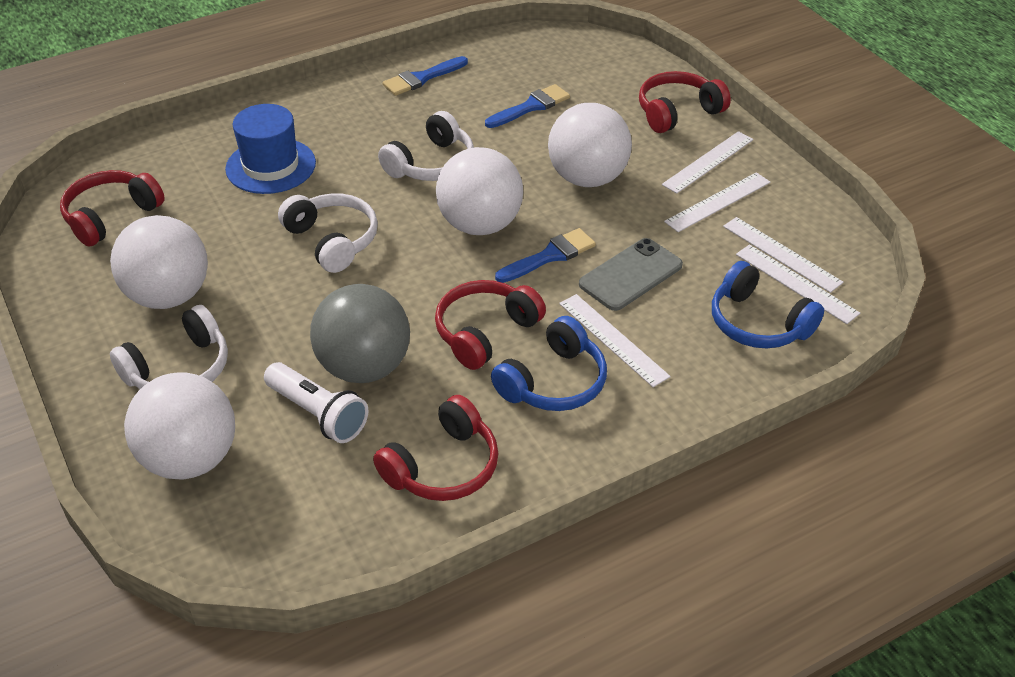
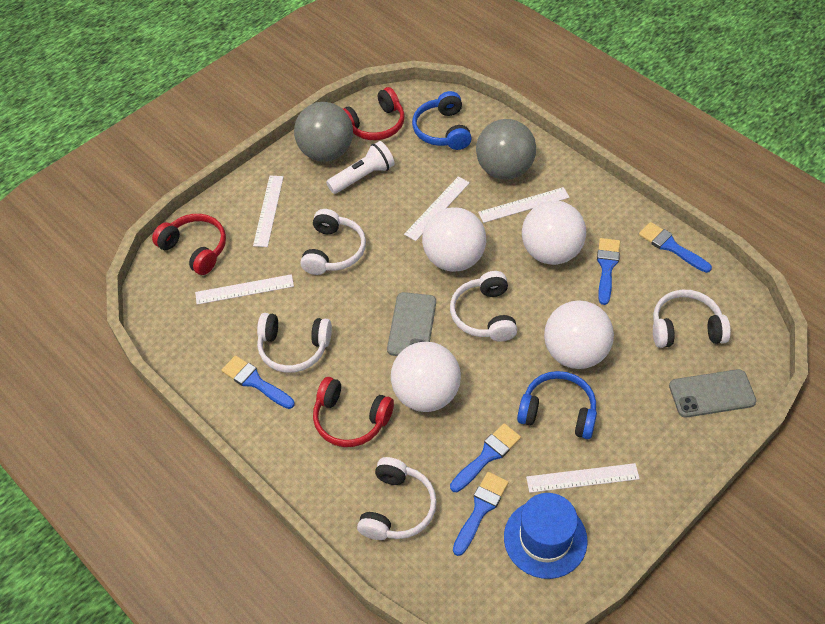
blue brush: [383,56,468,96] [485,84,570,128] [495,228,596,283] = 3 -> [221,355,295,409] [450,423,521,492] [453,472,509,556] [597,238,620,305] [639,222,712,273] = 5
grey ball: [310,284,410,383] = 1 -> [294,102,353,162] [476,119,536,180] = 2
grey phone: [579,238,683,311] = 1 -> [387,292,436,356] [669,369,756,418] = 2
red headphones: [60,170,165,246] [373,395,499,501] [435,280,546,370] [639,71,731,133] = 4 -> [152,214,226,275] [313,377,394,447] [343,87,405,140] = 3
white headphones: [110,305,228,389] [278,193,378,273] [378,111,474,181] = 3 -> [257,313,332,373] [300,209,366,275] [357,457,437,540] [450,271,517,342] [653,290,731,348] = 5

